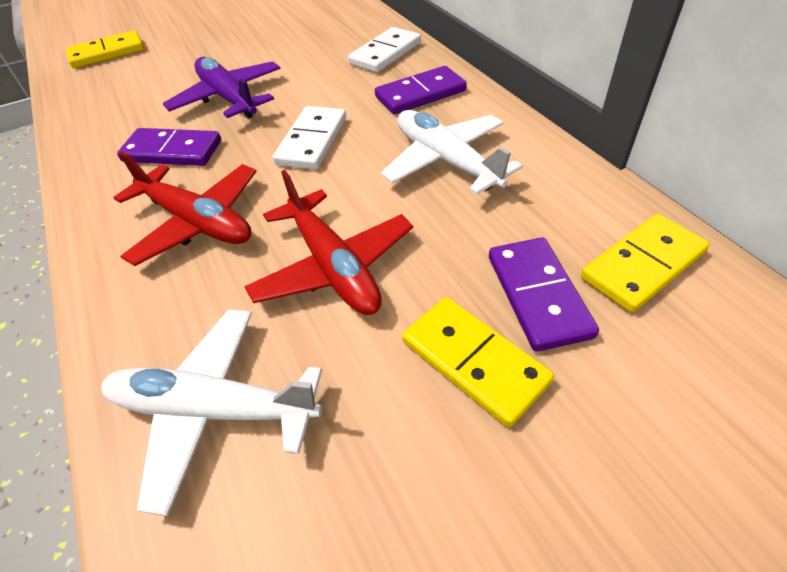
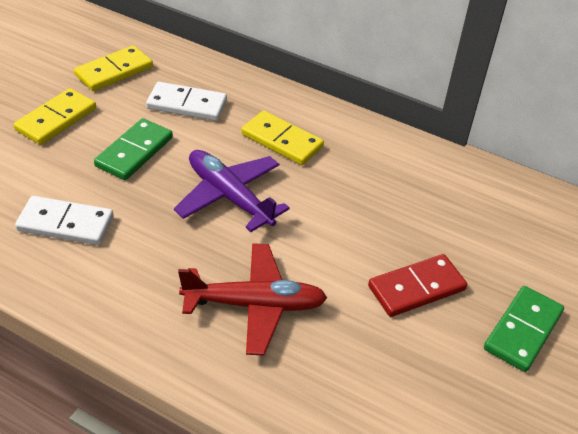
green domino: none = 0 -> [94,118,173,180] [484,286,564,372] = 2
purple domino: [117,128,221,166] [375,66,467,114] [489,237,599,352] = 3 -> none = 0
red domino: none = 0 -> [368,254,467,317] = 1
red plane: [113,151,257,266] [244,170,413,315] = 2 -> [178,243,327,355] = 1
white plane: [101,309,322,516] [380,110,523,195] = 2 -> none = 0

